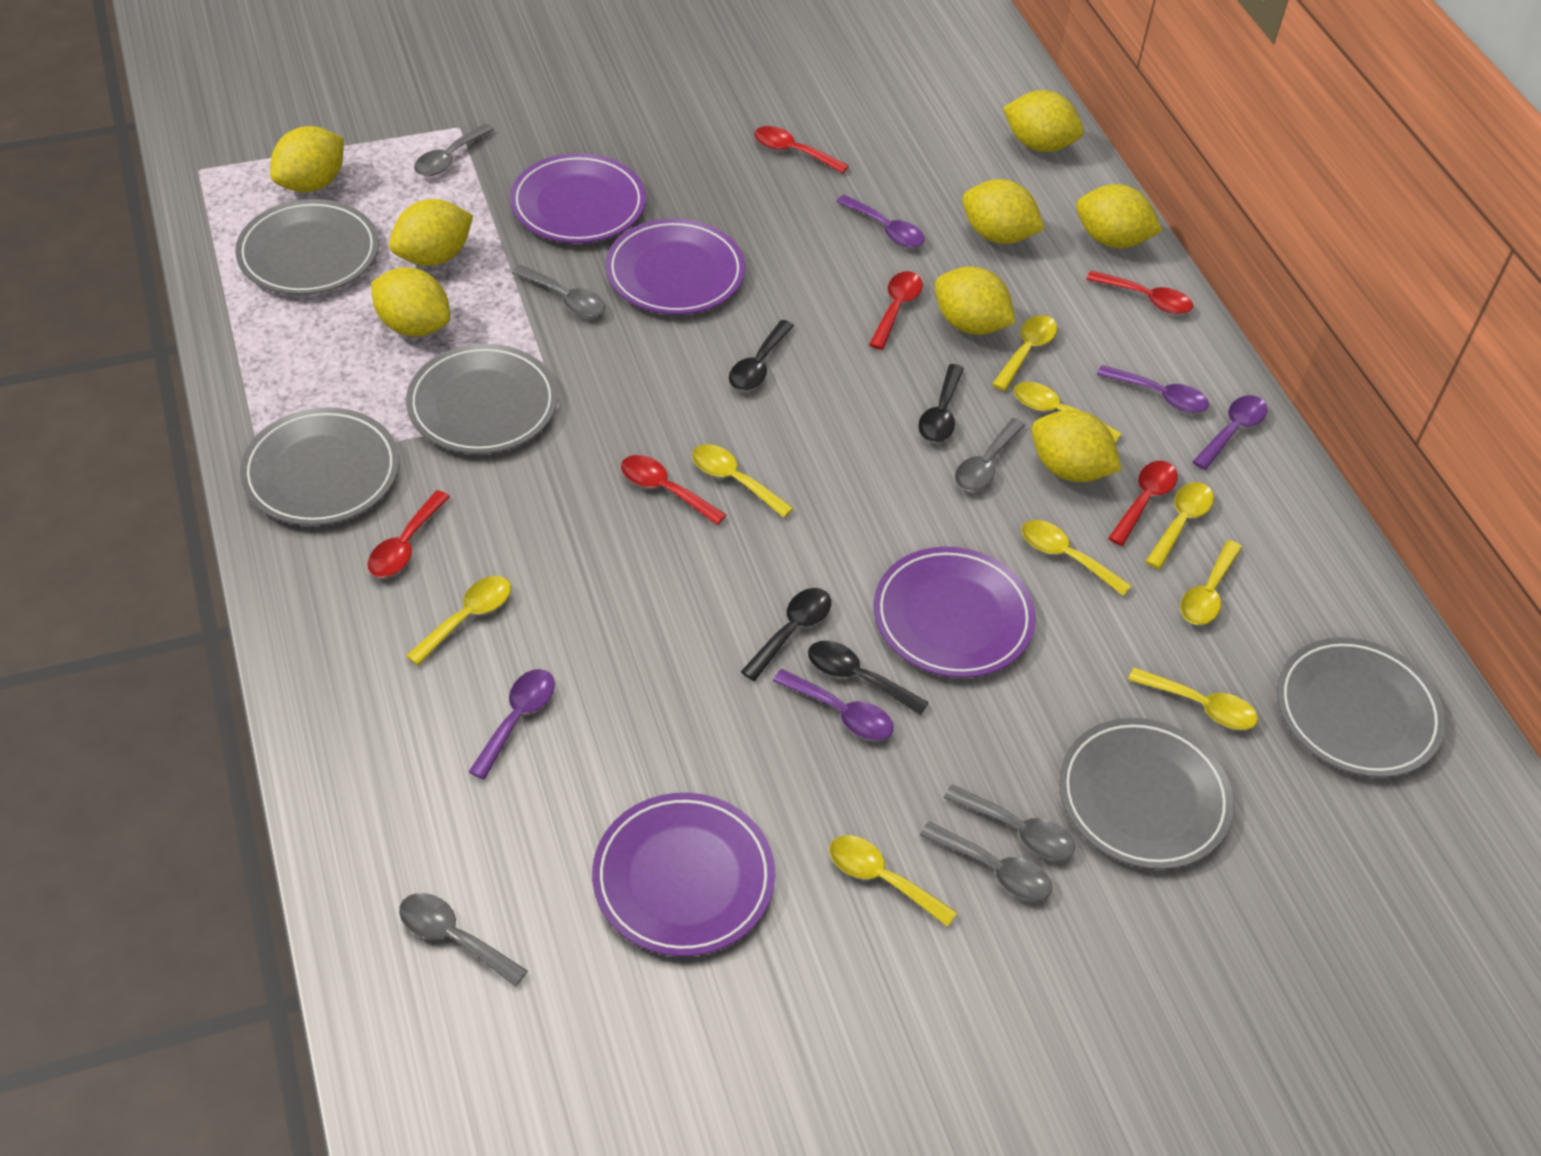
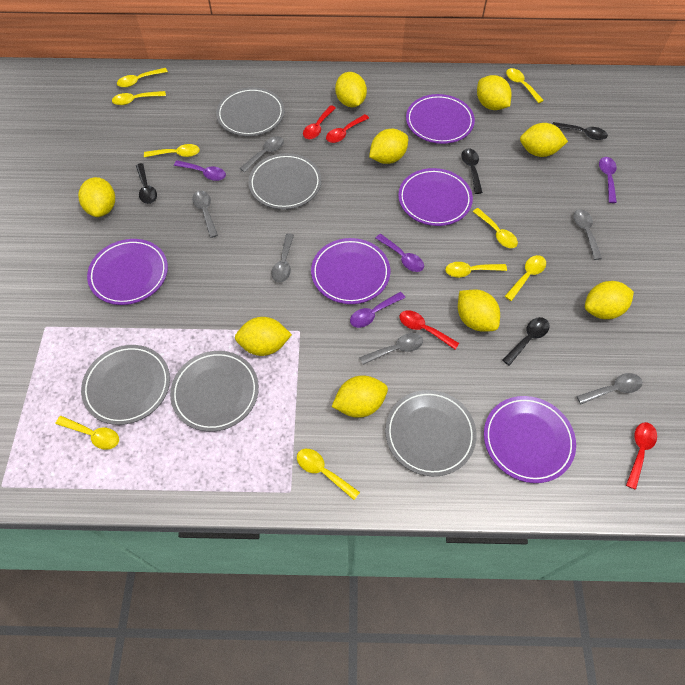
purple plate: [510,153,646,243] [592,793,775,956] [606,218,745,315] [873,547,1036,678] = 4 -> [87,239,168,305] [311,238,390,304] [398,168,473,226] [406,94,475,144] [484,396,576,483] = 5
purple spoon: [469,669,555,780] [773,669,894,740] [836,194,925,248] [1097,365,1209,413] [1192,395,1267,470] = 5 -> [174,160,226,181] [350,292,405,328] [375,234,424,272] [599,157,617,203] = 4
red spoon: [368,490,450,577] [621,455,726,525] [754,126,849,173] [869,271,923,350] [1086,270,1193,314] [1108,461,1178,546] = 6 -> [303,105,336,139] [326,114,369,143] [399,310,459,350] [626,422,657,490] = 4
yellow lemon: [270,126,344,192] [371,267,450,336] [389,199,473,266] [935,266,1016,335] [962,179,1045,244] [1003,90,1084,152] [1032,410,1122,482] [1076,184,1162,248] = 8 -> [78,177,115,217] [235,317,292,356] [332,375,388,418] [335,72,367,108] [369,129,408,164] [458,290,500,332] [477,75,512,110] [520,123,568,157] [585,281,634,319] = 9

